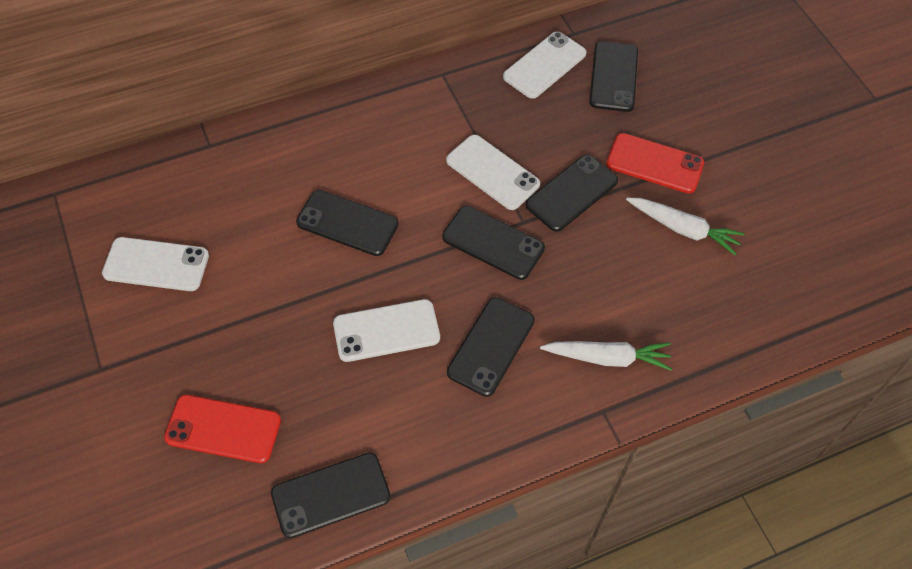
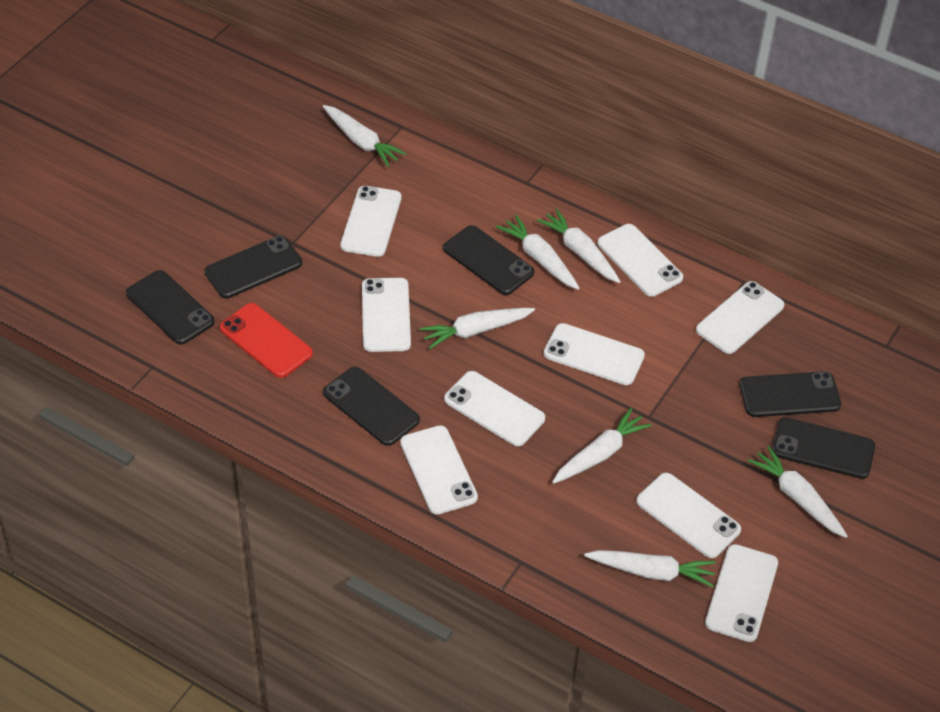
red phone: [164,395,281,463] [606,133,704,194] = 2 -> [220,303,313,378] = 1
white carrot: [540,341,672,370] [626,198,745,255] = 2 -> [323,105,407,167] [420,308,535,349] [496,215,580,290] [537,208,621,283] [552,408,652,484] [584,550,716,587] [748,446,848,538] = 7
white phone: [102,237,209,291] [333,299,440,362] [446,135,540,210] [503,32,587,99] = 4 -> [340,186,401,257] [362,278,411,352] [400,425,478,514] [444,371,545,446] [544,323,645,385] [597,224,683,297] [637,473,741,558] [696,281,784,354] [705,544,778,642] = 9

